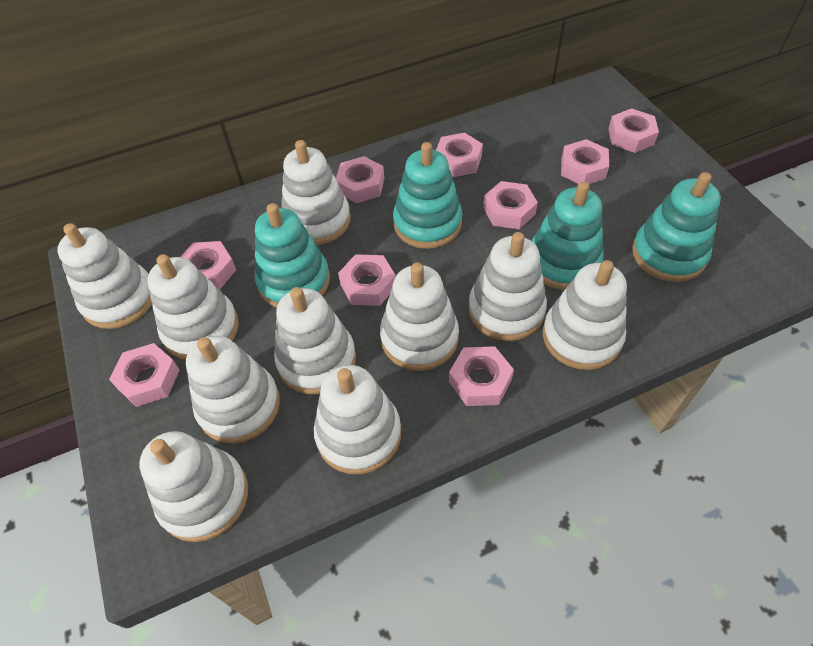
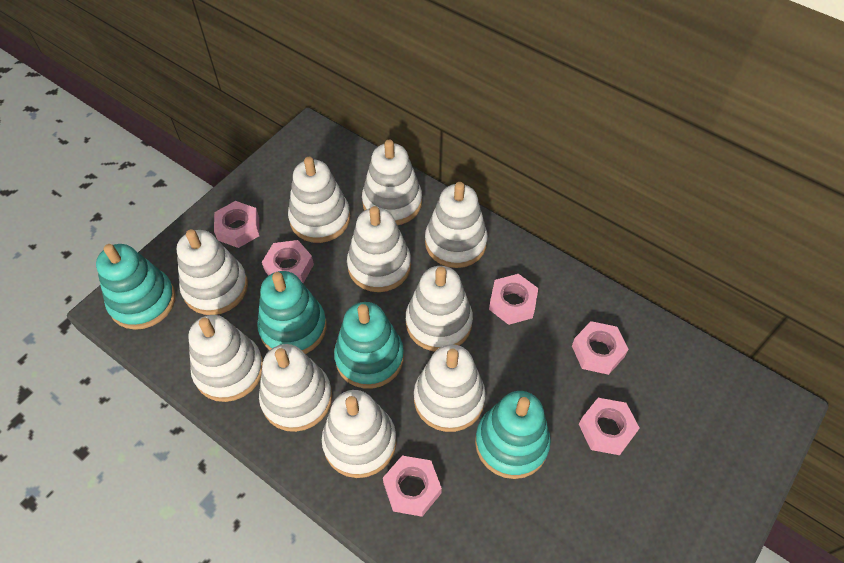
pink nut: [109,343,180,407] [180,241,236,290] [336,156,384,203] [338,254,396,306] [436,133,483,177] [449,346,514,406] [483,181,538,229] [561,139,609,184] [608,108,659,153] = 9 -> [214,201,259,248] [262,240,314,283] [383,456,442,517] [489,274,538,325] [572,321,629,375] [579,398,640,455] = 6

